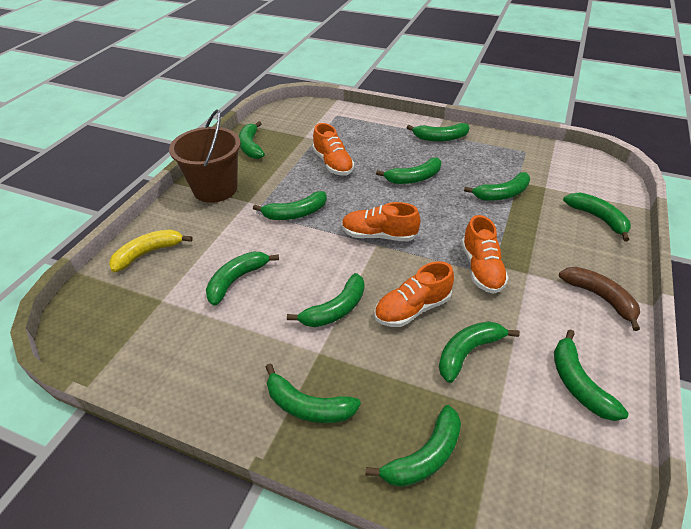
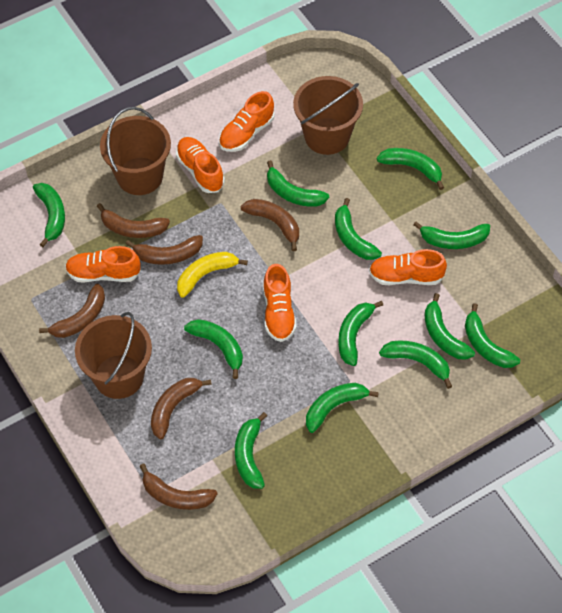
brown banana: [559,267,640,331] = 1 -> [39,284,105,338] [97,203,170,238] [126,235,203,265] [139,464,217,510] [151,378,212,439] [241,199,299,251] = 6
brown bucket: [169,109,241,203] = 1 -> [75,312,152,399] [100,107,171,195] [293,76,363,155] = 3
orange shoe: [312,123,354,176] [342,202,421,242] [374,261,454,327] [461,215,509,294] = 4 -> [65,246,141,283] [176,137,225,193] [219,91,275,152] [263,264,297,342] [369,249,447,285] = 5

